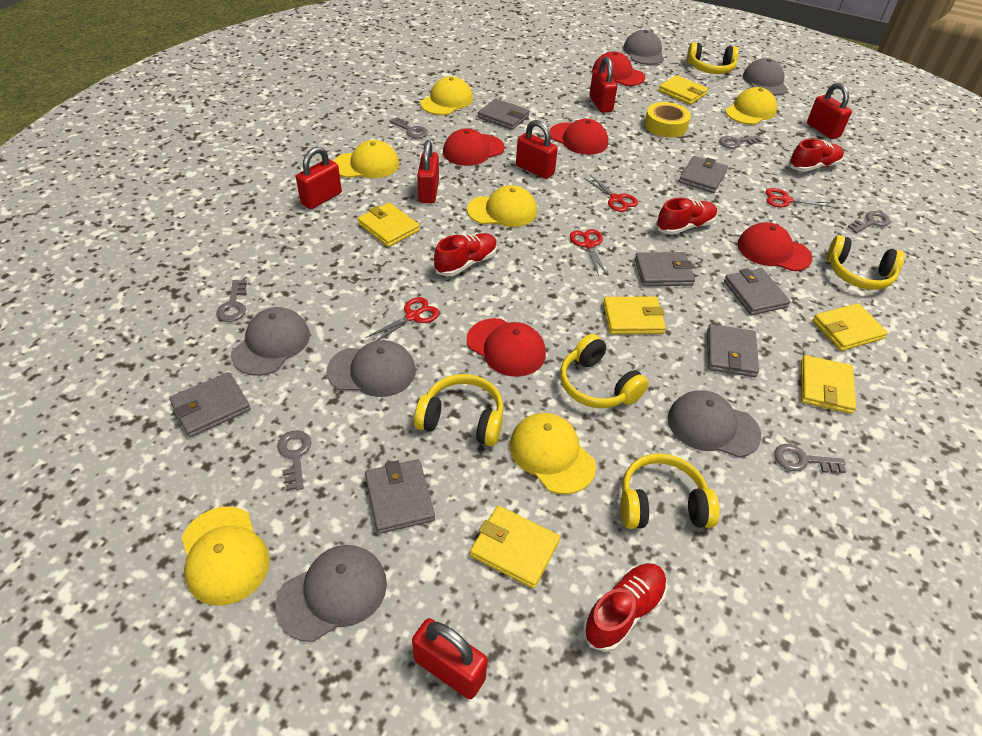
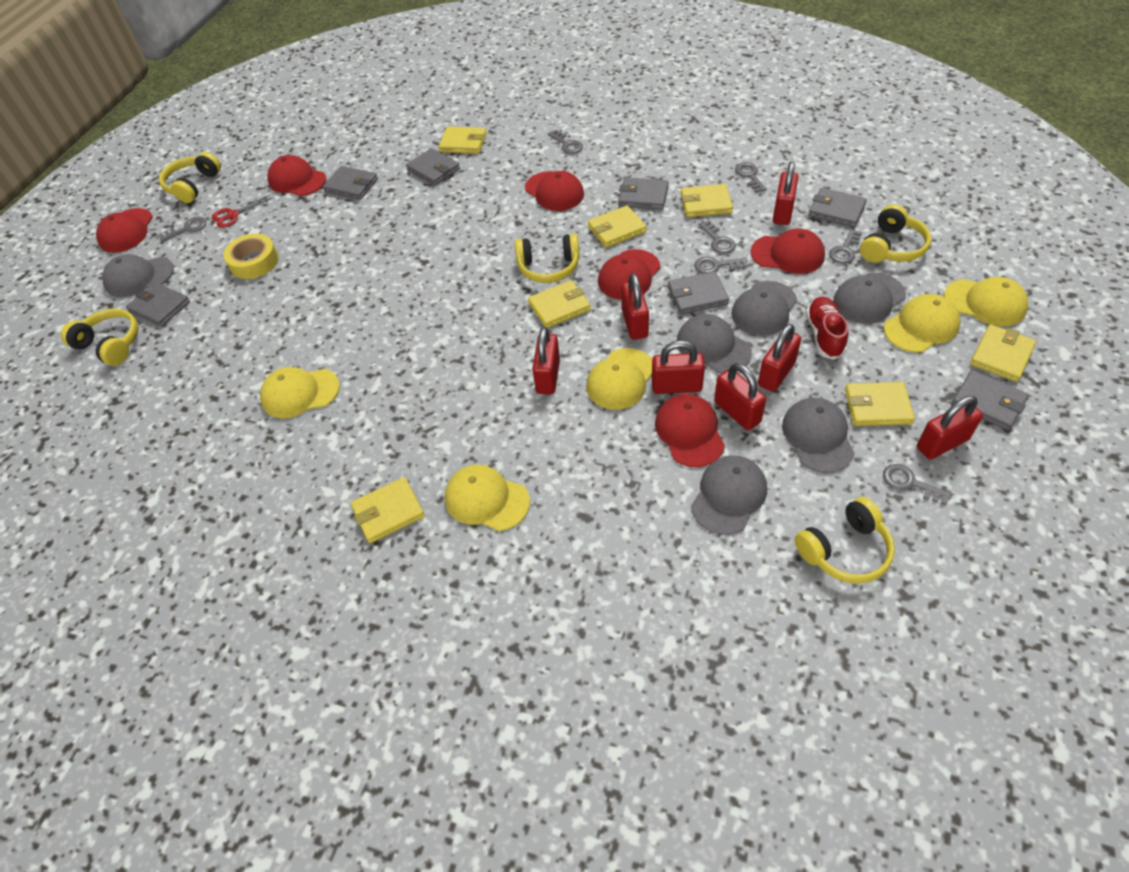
grey key: [216,280,247,322] [277,430,311,491] [390,117,428,139] [719,135,763,149] [774,444,846,473] [847,211,891,233] = 6 -> [159,217,206,242] [548,130,583,154] [694,257,748,274] [699,220,736,254] [735,162,767,193] [829,229,862,264] [883,464,952,506] = 7
red cap: [443,128,505,166] [467,318,546,377] [550,119,608,155] [592,51,645,86] [737,222,812,271] = 5 -> [96,208,153,253] [267,155,326,196] [525,171,584,211] [598,249,661,300] [655,394,725,467] [751,229,825,274] = 6
red padlock: [296,147,342,209] [412,618,488,699] [417,140,439,204] [516,120,558,179] [589,57,617,113] [807,83,852,139] = 6 -> [532,327,560,394] [621,273,649,340] [652,340,705,394] [714,363,766,430] [758,324,801,392] [773,161,799,225] [917,396,983,459] = 7
red scissors: [366,297,439,341] [570,229,608,276] [584,175,638,212] [765,188,832,208] = 4 -> [212,195,273,228] = 1
red shoe: [434,233,497,276] [583,563,667,652] [656,198,717,235] [788,139,844,172] = 4 -> [806,297,848,360] = 1
yellow cap: [182,506,270,606] [333,140,399,178] [420,76,473,115] [467,185,537,227] [510,413,596,494] [725,87,777,125] = 6 -> [260,367,340,418] [445,465,530,531] [586,348,652,410] [883,294,961,353] [944,277,1028,326] = 5
yellow wallet: [358,203,420,247] [470,506,560,589] [603,297,666,334] [658,75,708,105] [801,355,856,414] [813,303,888,351] = 6 -> [351,477,425,543] [439,127,487,154] [528,280,591,328] [588,205,646,248] [681,184,733,218] [845,382,915,426] [970,324,1036,382] = 7

